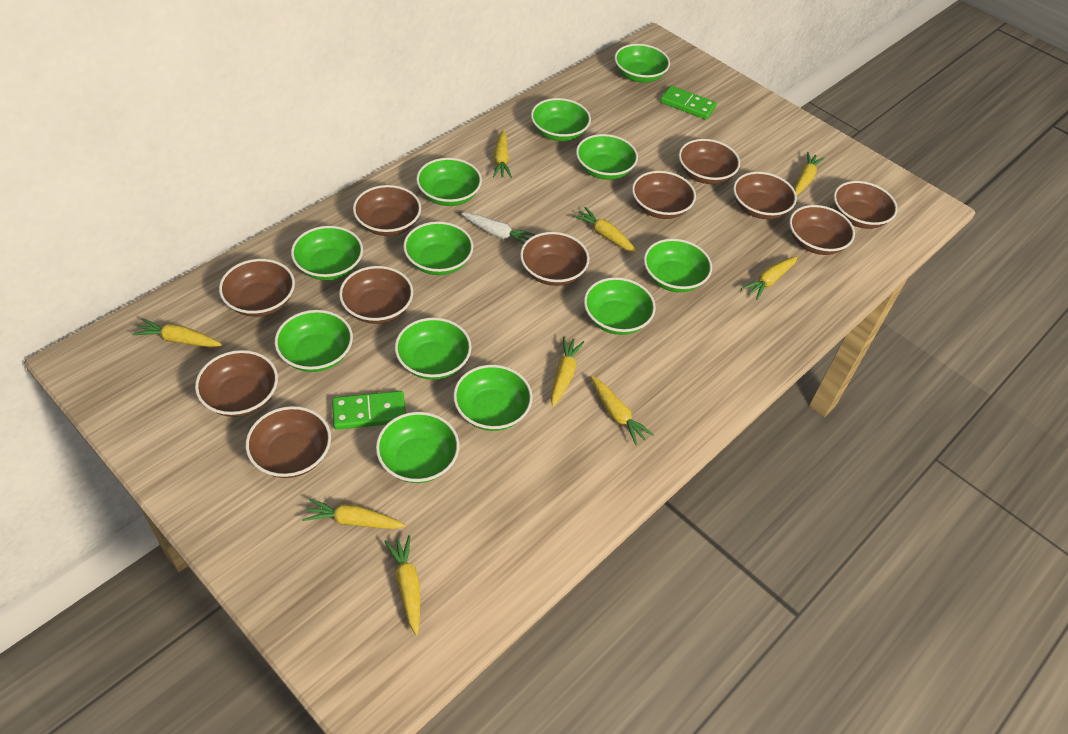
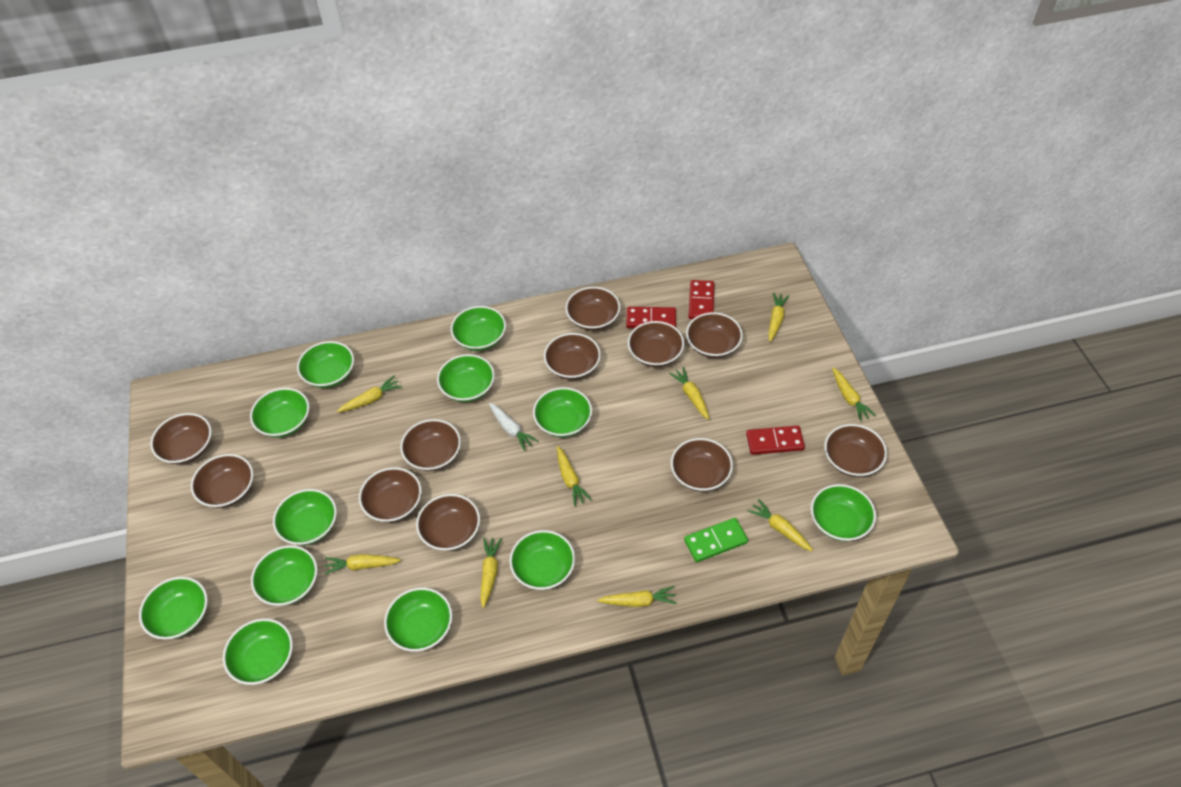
green domino: [332,391,406,430] [660,86,717,120] = 2 -> [684,518,748,562] = 1
red domino: none = 0 -> [626,307,676,328] [688,280,714,319] [746,426,805,455] = 3

